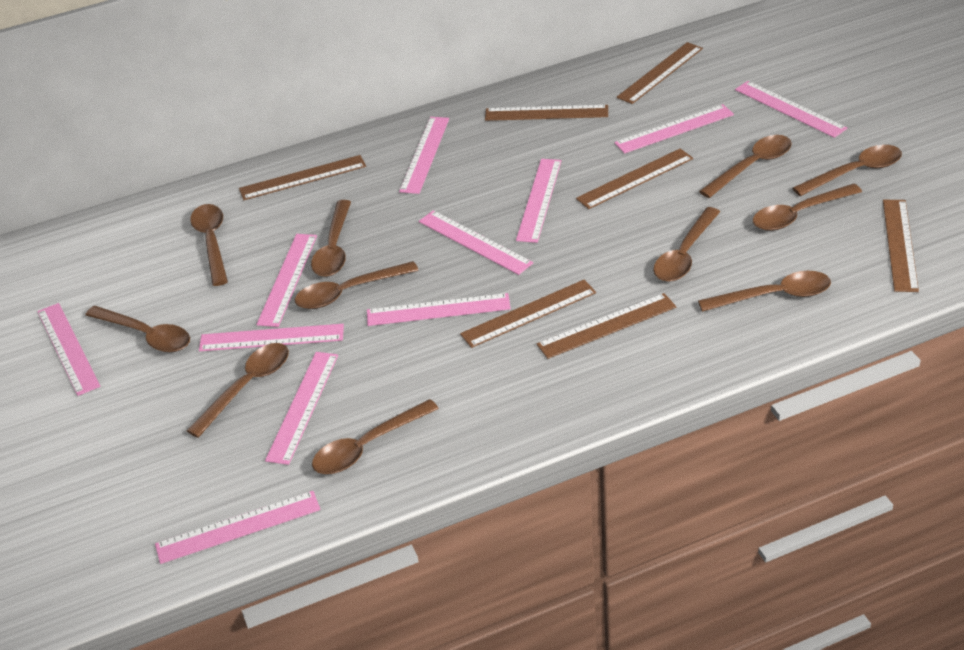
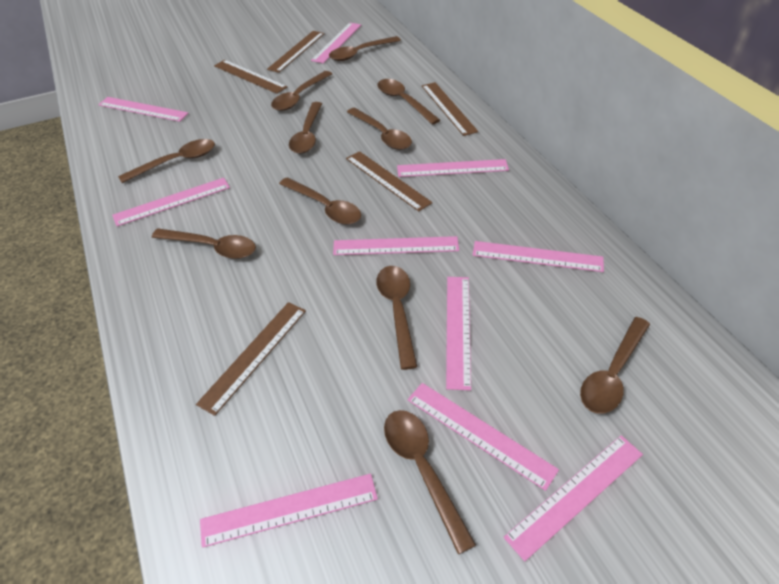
brown ruler: [239,155,366,200] [460,280,596,348] [485,105,608,121] [537,293,676,359] [576,148,693,209] [616,42,703,104] [883,200,919,292] = 7 -> [196,302,306,416] [214,60,287,94] [267,31,325,73] [346,151,433,211] [422,82,478,136] = 5
pink ruler: [37,303,100,396] [155,491,321,564] [199,324,344,351] [257,234,317,327] [265,352,338,465] [367,293,511,326] [399,117,449,194] [419,210,533,275] [516,159,562,243] [614,104,734,154] [735,81,848,138] = 11 -> [98,97,189,122] [112,178,230,226] [200,474,378,548] [311,22,361,64] [333,236,459,255] [397,159,509,177] [408,383,559,491] [446,277,471,391] [473,241,604,272] [503,435,643,561] = 10

